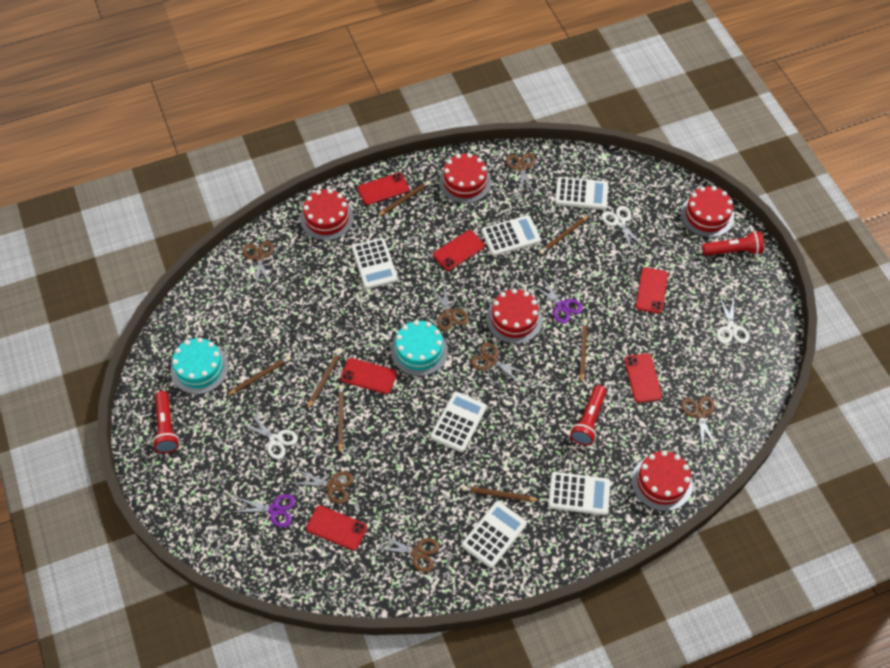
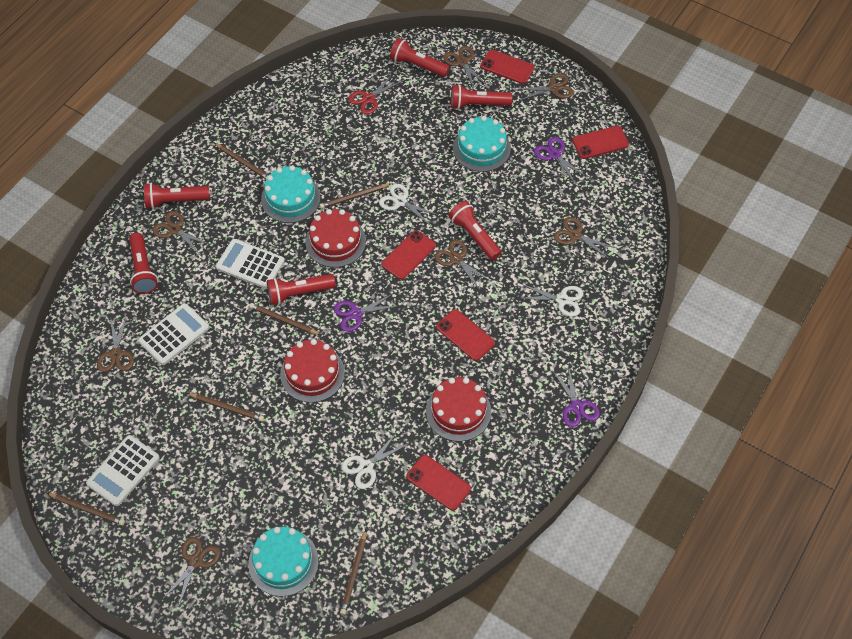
brown pencil: [226,356,291,396] [307,349,342,410] [338,385,344,453] [376,180,431,217] [462,486,540,502] [539,215,589,254] [580,319,588,383] = 7 -> [47,493,125,526] [187,393,264,421] [215,143,269,179] [249,303,321,335] [320,183,391,209] [340,530,366,615] = 6
purple scissors: [234,494,296,527] [532,278,583,324] = 2 -> [334,293,397,332] [534,137,587,183] [553,365,600,427] = 3
red cake: [300,189,354,240] [439,153,491,203] [486,289,543,344] [632,450,693,511] [681,186,734,237] = 5 -> [280,339,345,403] [305,209,366,267] [426,377,491,442] = 3
red flashlight: [152,391,179,453] [570,385,607,445] [702,231,764,256] = 3 -> [129,233,158,294] [144,183,210,209] [267,274,336,305] [390,38,450,77] [448,201,501,260] [451,84,513,110] = 6
red phone: [306,506,367,551] [340,358,397,394] [358,173,409,205] [433,230,485,271] [624,353,662,403] [636,267,668,314] = 6 -> [381,230,436,280] [406,455,471,511] [436,309,495,361] [480,50,535,84] [572,126,629,159] = 5
red scissors: none = 0 -> [348,73,402,114] = 1
turquoise cake: [171,338,229,394] [391,320,448,376] = 2 -> [249,527,319,597] [261,165,321,223] [453,116,511,172] = 3
white calculator: [352,238,398,289] [431,392,487,452] [462,501,527,568] [481,215,541,256] [548,472,611,516] [555,177,608,210] = 6 -> [86,435,160,506] [138,303,209,365] [216,239,285,289] = 3

